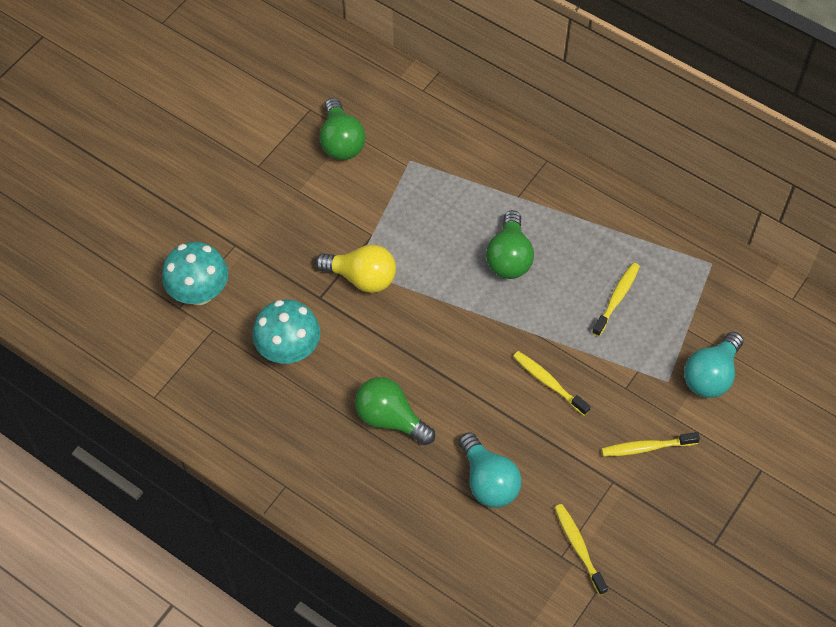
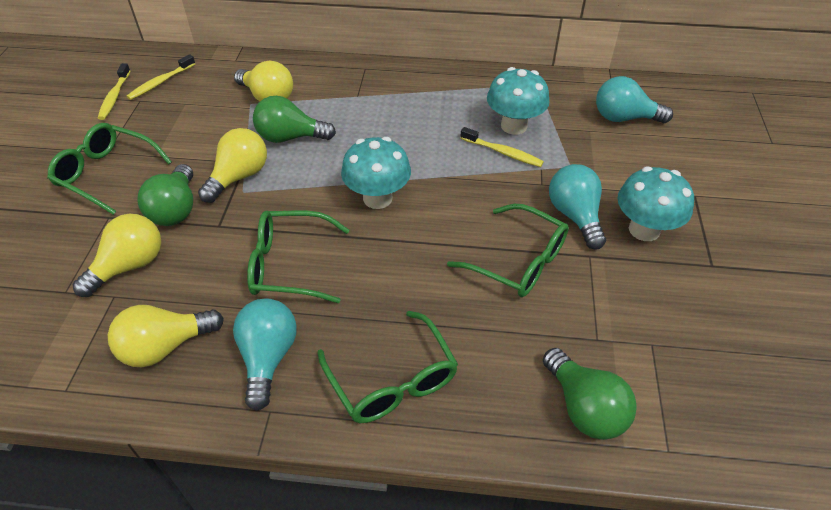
green glasses: none = 0 -> [47,123,172,215] [247,211,349,303] [318,311,458,423] [447,204,569,297] = 4
turquoise light bulb: [459,432,522,508] [684,332,743,398] = 2 -> [233,298,297,411] [549,164,606,250] [596,76,673,123] = 3
turquoise mushroom: [162,242,228,305] [252,299,320,364] = 2 -> [341,137,411,209] [487,67,549,135] [618,166,694,241] = 3
yellow light bulb: [315,244,396,293] = 1 -> [72,214,161,297] [108,305,224,367] [198,128,267,203] [234,61,293,101] = 4
yellow toothbrush: [513,351,591,416] [554,504,608,595] [592,263,640,337] [602,432,700,456] = 4 -> [98,63,130,120] [127,54,195,100] [461,127,544,167] = 3

